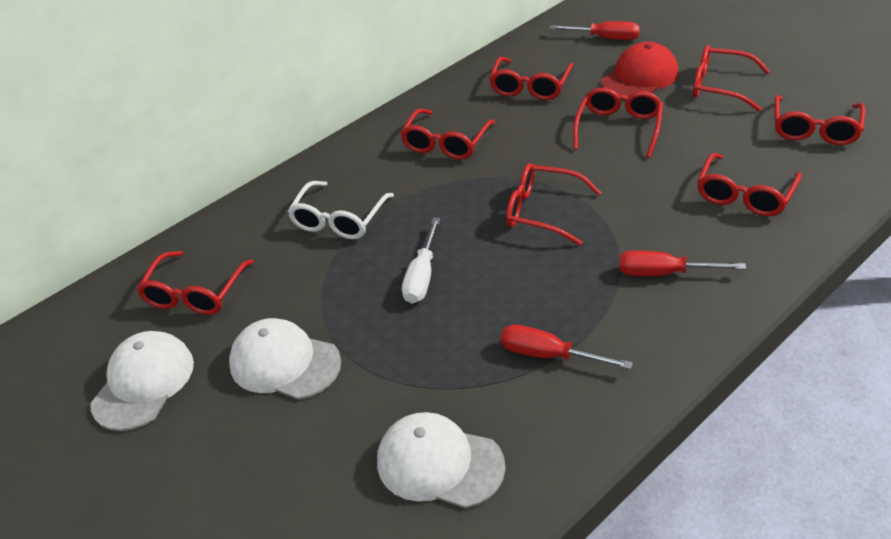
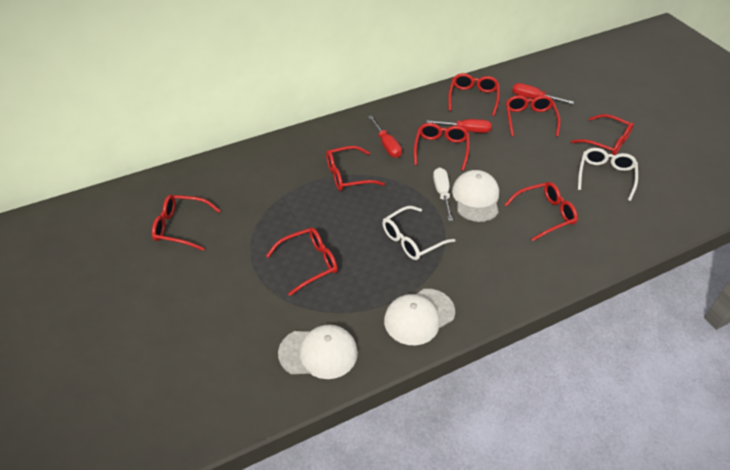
red cap: [602,42,679,96] = 1 -> none = 0
white glasses: [288,181,394,239] = 1 -> [382,206,456,260] [578,148,638,201] = 2

